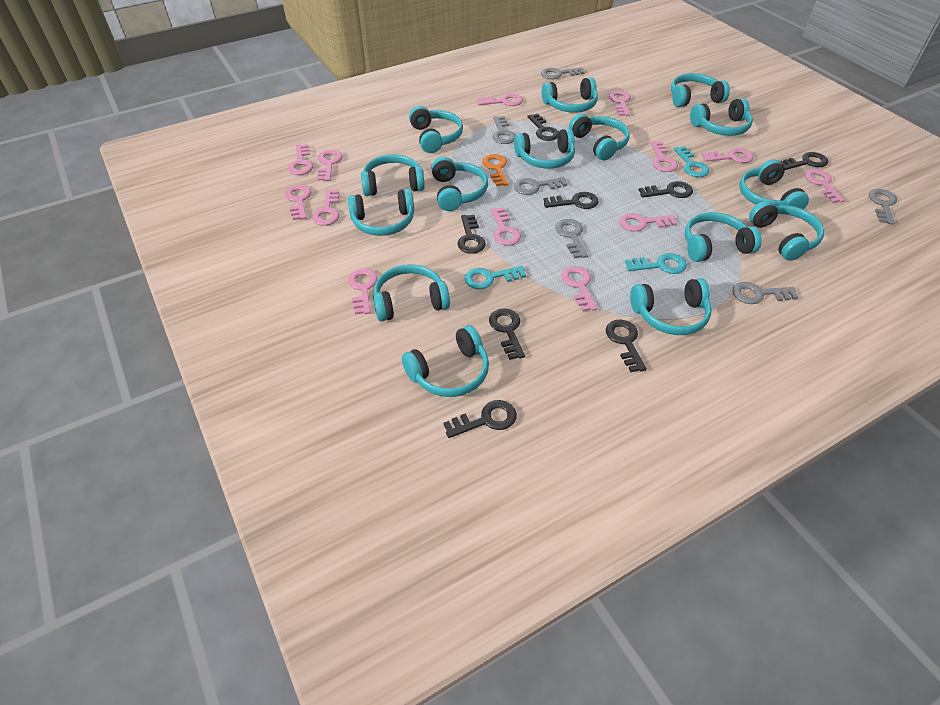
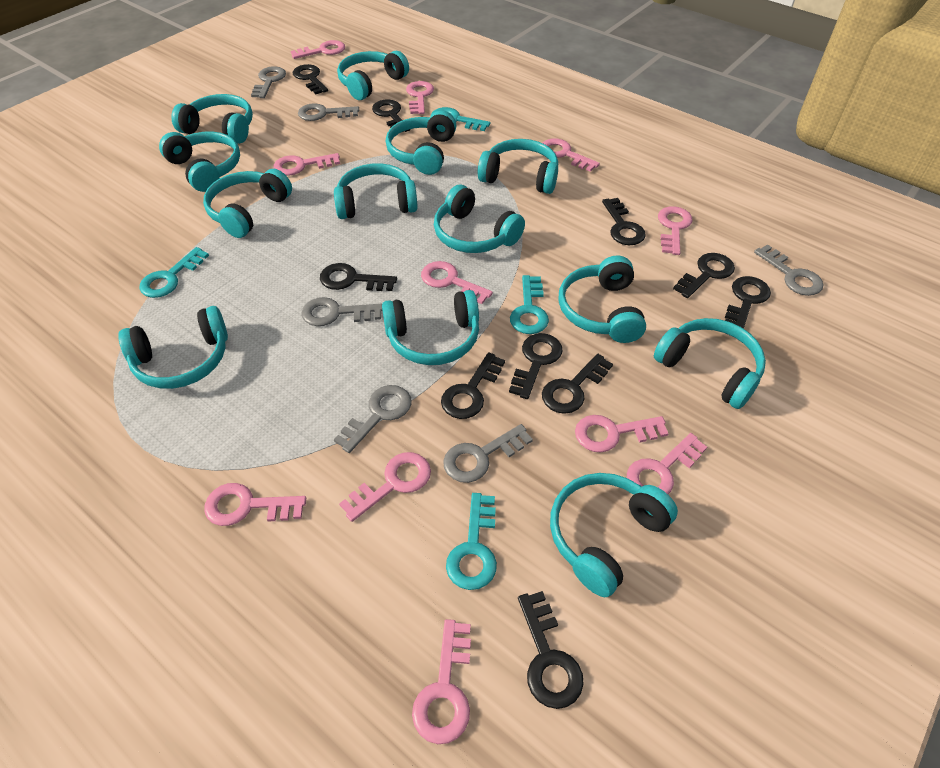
black key: [443,400,517,438] [457,215,486,254] [489,308,525,360] [527,113,559,141] [543,192,599,209] [606,320,647,372] [639,181,693,198] [779,152,829,170] = 8 -> [293,64,328,95] [320,263,397,291] [372,100,410,132] [441,352,505,419] [509,333,563,399] [518,591,584,709] [542,354,613,414] [602,198,646,245] [673,253,735,298] [725,276,771,329] = 10
orange key: [482,154,509,186] = 1 -> none = 0
pink key: [285,185,311,220] [288,144,313,175] [312,189,339,226] [318,149,343,181] [348,269,378,315] [477,93,523,106] [491,207,521,246] [561,266,597,312] [609,90,631,116] [619,213,677,232] [650,141,678,172] [702,148,754,163] [805,169,845,203] = 13 -> [205,483,306,526] [274,153,340,176] [291,40,345,59] [339,452,431,522] [406,81,434,114] [412,619,471,744] [421,261,493,304] [543,138,600,172] [575,415,669,453] [627,433,707,494] [658,206,692,255] = 11
turquoise headphones: [348,189,414,236] [361,154,425,196] [373,264,450,322] [402,325,489,397] [409,106,463,153] [431,157,488,211] [514,129,575,169] [542,77,598,113] [569,114,630,160] [630,278,712,335] [671,73,730,107] [685,212,762,262] [690,98,753,136] [739,159,809,209] [749,201,824,261] = 15 -> [118,306,228,389] [159,131,240,192] [171,94,253,144] [203,169,292,238] [334,163,417,219] [337,51,409,100] [382,290,479,365] [386,110,457,175] [434,185,525,253] [478,139,558,194] [550,473,678,597] [558,255,646,343] [654,318,766,409] = 13
turquoise key: [465,266,526,289] [625,253,687,274] [673,146,709,177] = 3 -> [139,247,209,298] [431,107,490,131] [446,493,497,590] [510,275,549,334] = 4

